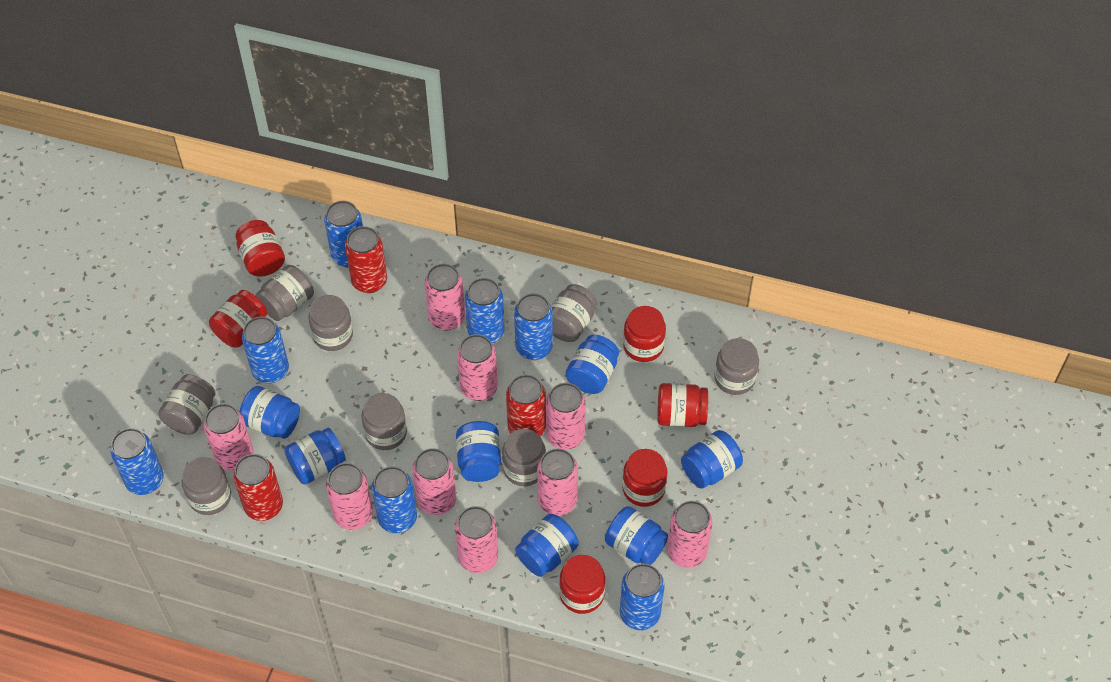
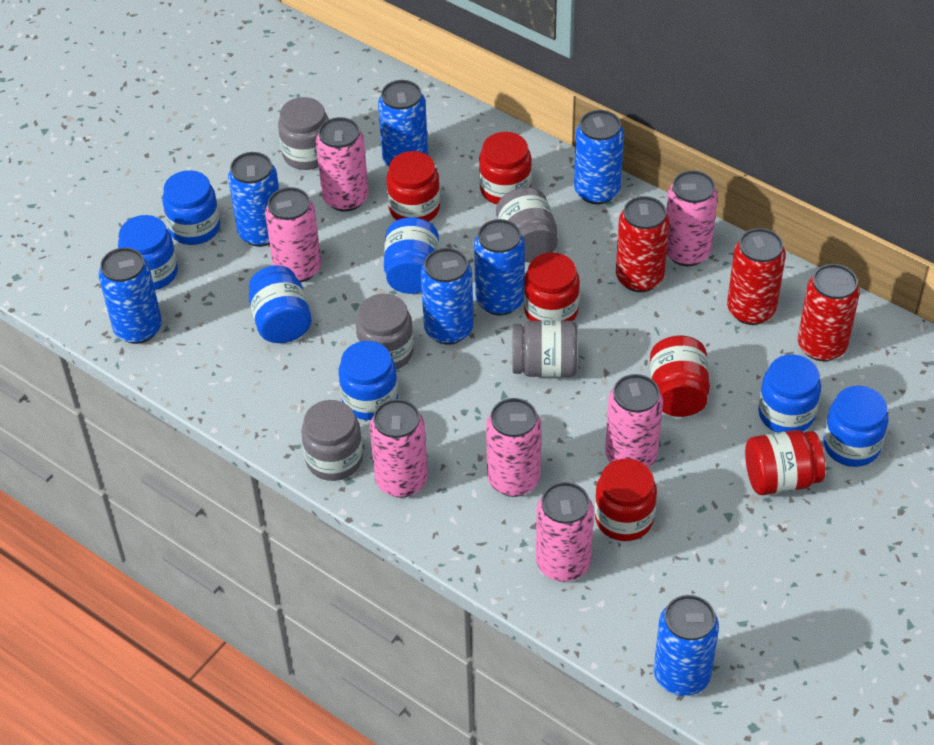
grey jar: [158,374,215,435] [182,457,231,515] [256,265,314,321] [308,295,353,351] [361,393,407,450] [502,429,546,486] [551,284,597,342] [714,338,759,395] = 8 -> [278,97,329,170] [301,400,363,481] [356,294,414,370] [496,187,558,262] [512,320,578,377] = 5
pink can: [204,404,253,470] [326,463,373,530] [412,448,456,515] [425,264,465,330] [455,506,498,573] [457,334,498,401] [537,448,578,515] [546,383,586,450] [667,501,712,568] = 9 -> [265,187,321,282] [316,117,369,212] [370,399,428,498] [486,398,541,497] [536,482,594,582] [605,374,663,468] [666,170,718,266] = 7

